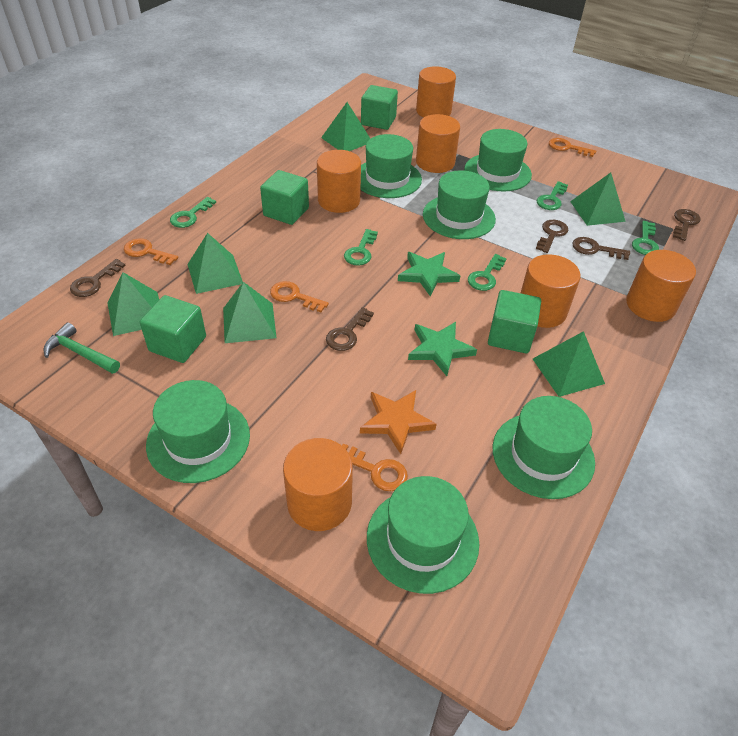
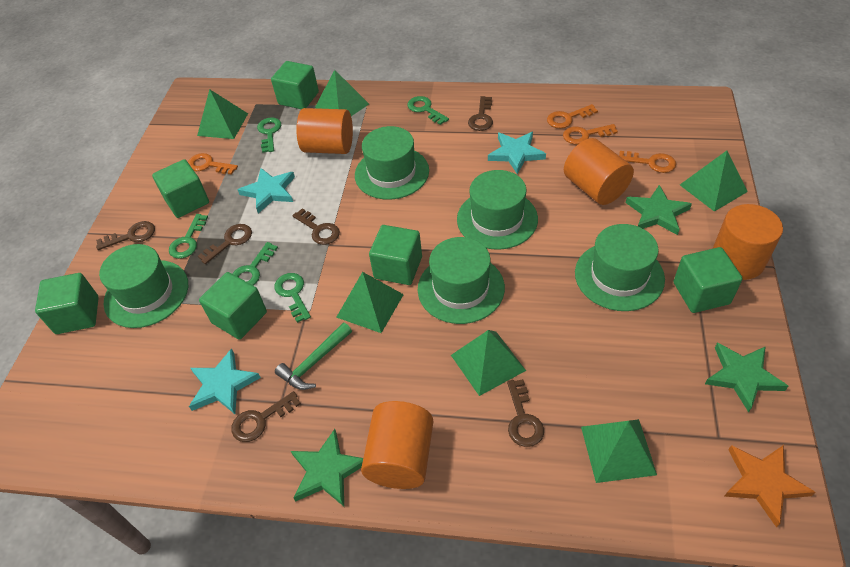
brown key: [70,259,126,297] [326,307,374,351] [536,220,568,253] [572,237,630,260] [673,209,701,241] = 5 -> [96,221,155,250] [198,224,252,264] [231,391,301,442] [292,208,340,245] [468,96,493,131] [507,379,544,447] = 6
green cube: [140,295,206,363] [260,170,309,225] [361,85,398,130] [488,290,541,353] = 4 -> [35,273,99,334] [152,159,209,218] [199,272,267,340] [271,61,319,109] [369,225,422,285] [673,247,743,313] = 6
green hat: [146,380,250,483] [360,134,422,198] [367,476,479,594] [423,170,496,239] [464,129,532,191] [492,396,595,499] = 6 -> [99,244,188,328] [355,126,429,200] [418,237,505,324] [457,170,538,250] [575,224,665,311] = 5
green star: [398,252,460,297] [408,322,477,376] = 2 -> [291,429,363,506] [626,185,692,235] [705,343,788,412] = 3
orange cylinder: [283,438,353,531] [317,150,361,213] [416,66,456,118] [416,114,460,173] [521,254,581,328] [626,250,696,322] = 6 -> [296,108,353,154] [361,401,433,489] [564,138,634,205] [712,204,783,280] = 4
turquoise star: none = 0 -> [189,348,261,414] [238,168,295,213] [488,132,546,175] = 3

